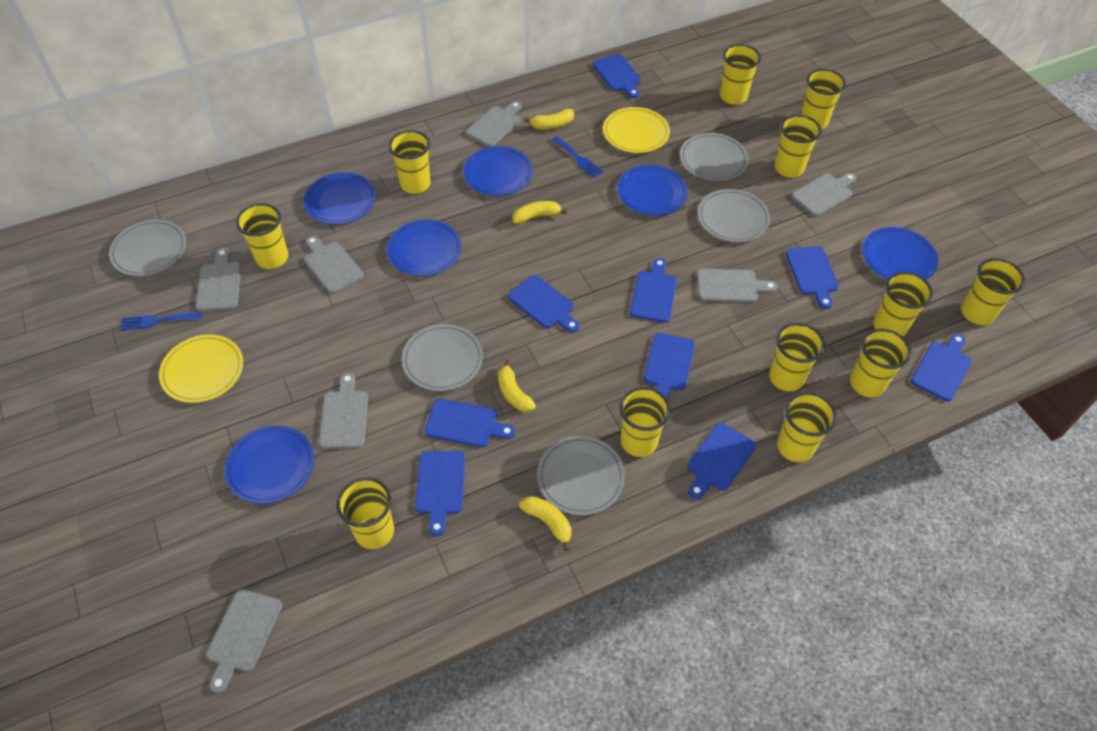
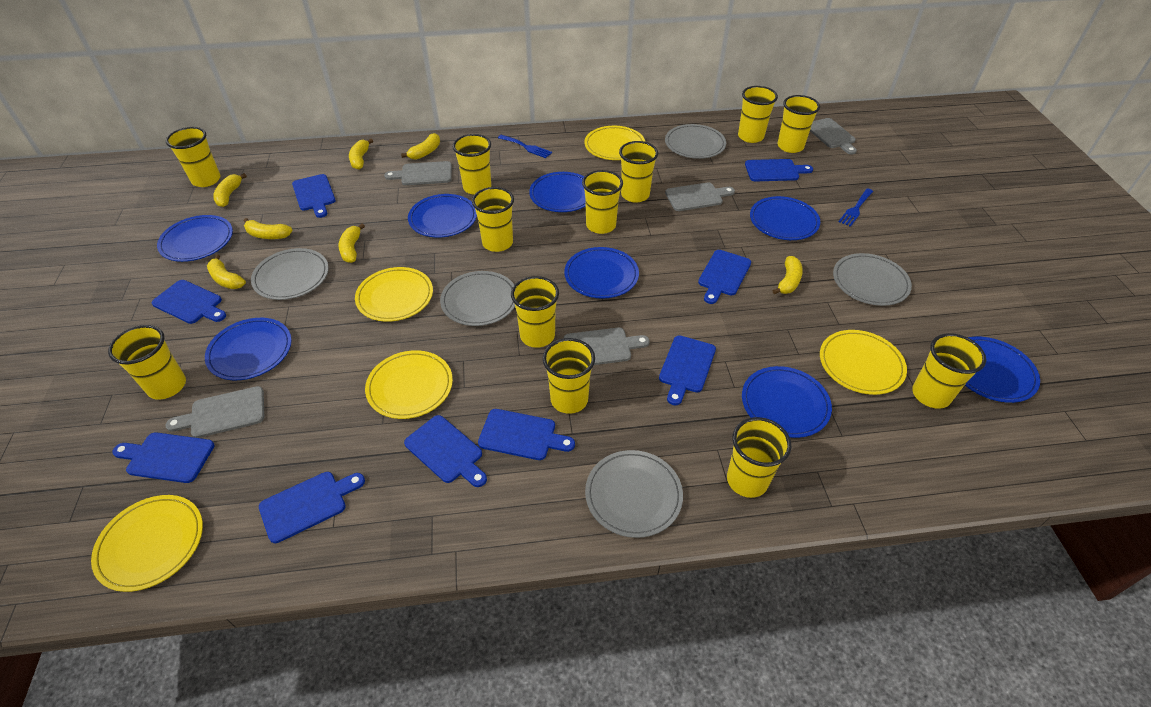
blue plate: [225,426,314,504] [304,172,376,225] [387,220,462,276] [463,146,533,196] [617,164,688,216] [862,227,938,280] = 6 -> [157,215,233,262] [205,318,292,380] [408,194,477,238] [529,172,586,212] [564,247,639,299] [742,366,832,438] [750,196,820,240] [965,337,1040,403] = 8
grey cutting board: [195,248,241,312] [206,589,283,693] [304,236,364,294] [319,373,368,449] [466,101,522,147] [697,268,777,303] [791,173,856,216] = 7 -> [165,386,264,438] [384,161,452,185] [564,328,650,365] [665,182,735,211] [810,118,857,154] = 5
yellow banana: [498,360,536,412] [513,201,568,224] [519,496,571,551] [524,108,574,129] = 4 -> [207,254,246,289] [213,173,247,207] [244,218,293,239] [338,224,365,263] [349,139,373,169] [401,133,440,160] [773,256,803,295] = 7
yellow plate: [159,334,243,403] [603,107,670,153] = 2 -> [91,495,203,592] [355,267,433,322] [365,350,453,419] [584,126,645,160] [820,330,907,395] = 5

